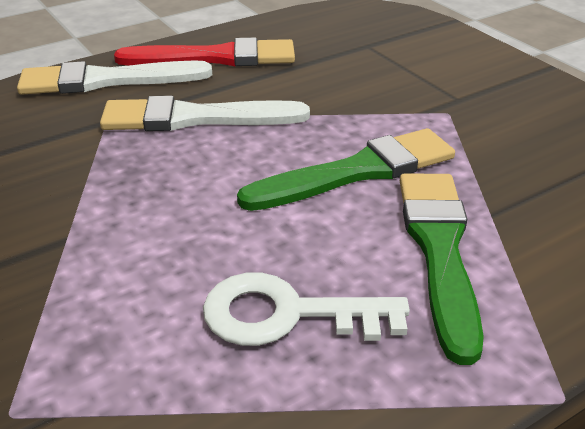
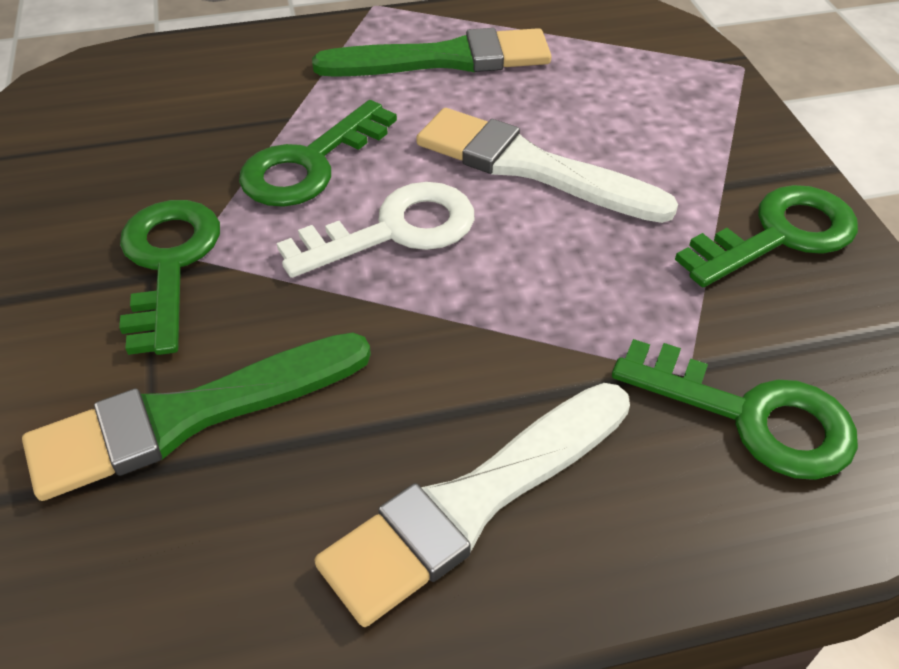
green key: none = 0 -> [119,200,220,355] [239,100,397,207] [612,339,858,480] [675,185,858,287] = 4
red brush: [114,37,295,67] = 1 -> none = 0

